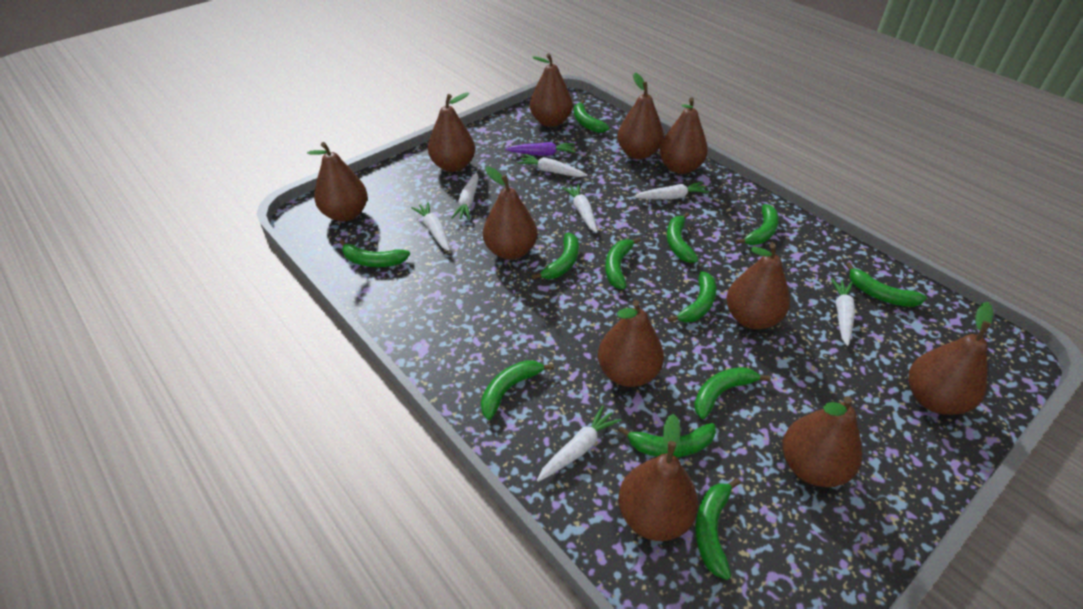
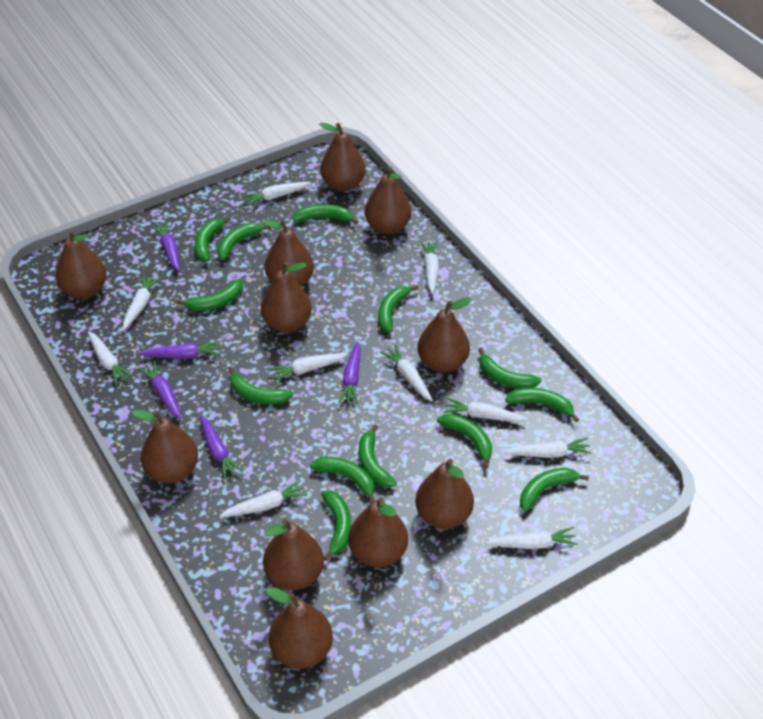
green banana: [340,239,410,267] [481,360,554,420] [531,232,579,280] [574,100,609,133] [605,237,641,289] [618,423,716,458] [667,212,698,263] [667,271,716,323] [694,367,771,419] [695,478,741,580] [735,204,779,245] [846,262,927,307] = 12 -> [177,279,243,311] [195,217,231,262] [217,223,271,260] [229,367,293,404] [293,204,358,224] [310,457,375,504] [321,491,351,561] [359,424,397,488] [378,285,418,333] [437,414,492,468] [478,348,542,389] [505,388,579,422] [520,468,589,512] = 13
purple carrot: [505,142,576,156] = 1 -> [137,361,182,419] [140,341,221,359] [151,221,180,271] [200,415,244,480] [338,341,361,404] = 5
white carrot: [411,202,450,251] [451,172,479,220] [517,154,588,177] [537,405,622,482] [562,184,597,233] [634,182,709,199] [831,278,855,346] = 7 -> [88,331,133,385] [123,274,161,330] [220,480,308,517] [242,182,311,207] [268,353,348,383] [380,344,432,401] [420,241,439,294] [443,398,528,422] [485,527,578,549] [505,437,592,458] = 10

